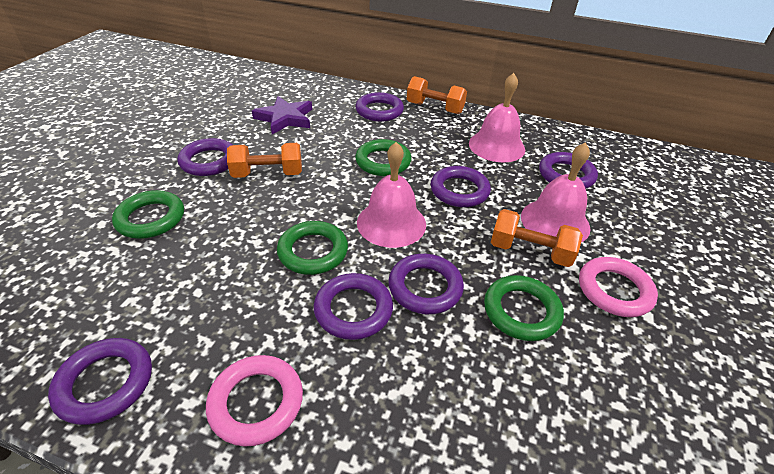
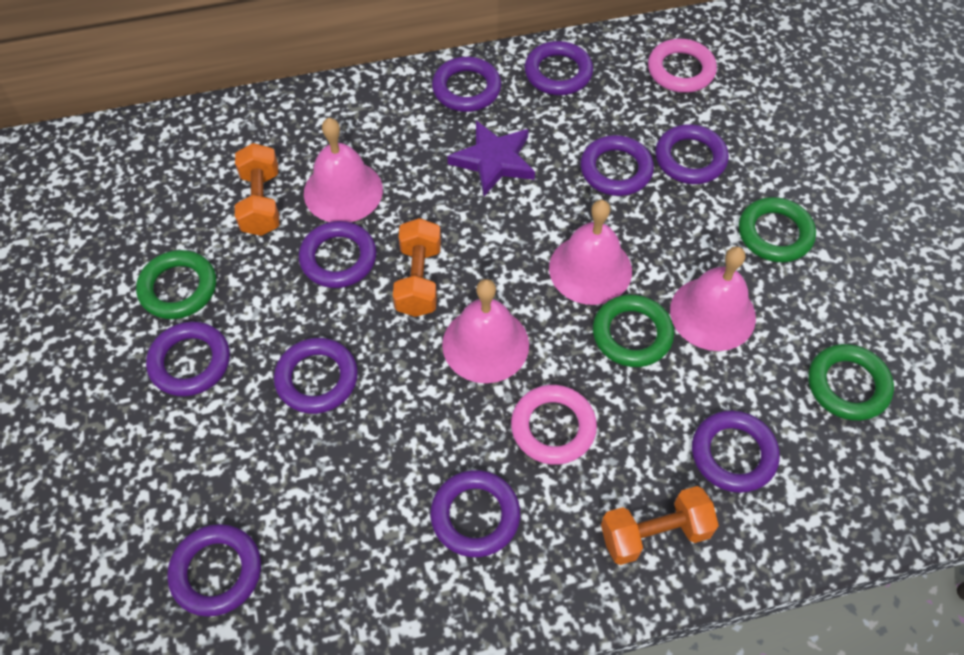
pink bell: [357,142,426,248] [469,73,525,163] [521,142,590,243] = 3 -> [304,118,383,222] [442,279,529,383] [549,200,632,305] [670,246,756,351] = 4
purple ring: [48,338,152,425] [177,138,233,176] [314,273,393,340] [356,92,404,122] [388,254,464,314] [431,166,491,207] [539,152,598,189] = 7 -> [146,321,230,396] [167,524,261,617] [274,338,358,414] [299,221,376,288] [430,470,520,557] [432,57,501,112] [525,41,593,95] [580,135,654,196] [655,124,729,184] [692,410,780,493] = 10

